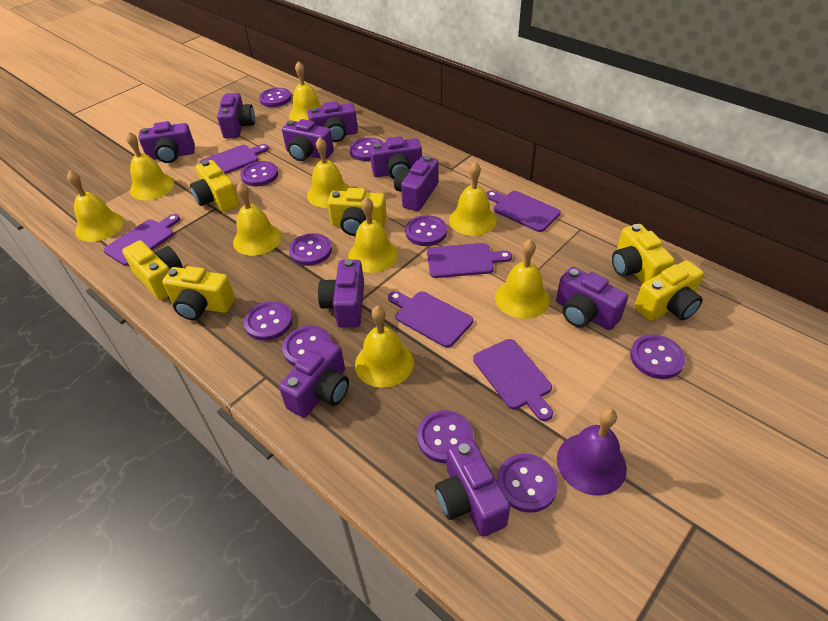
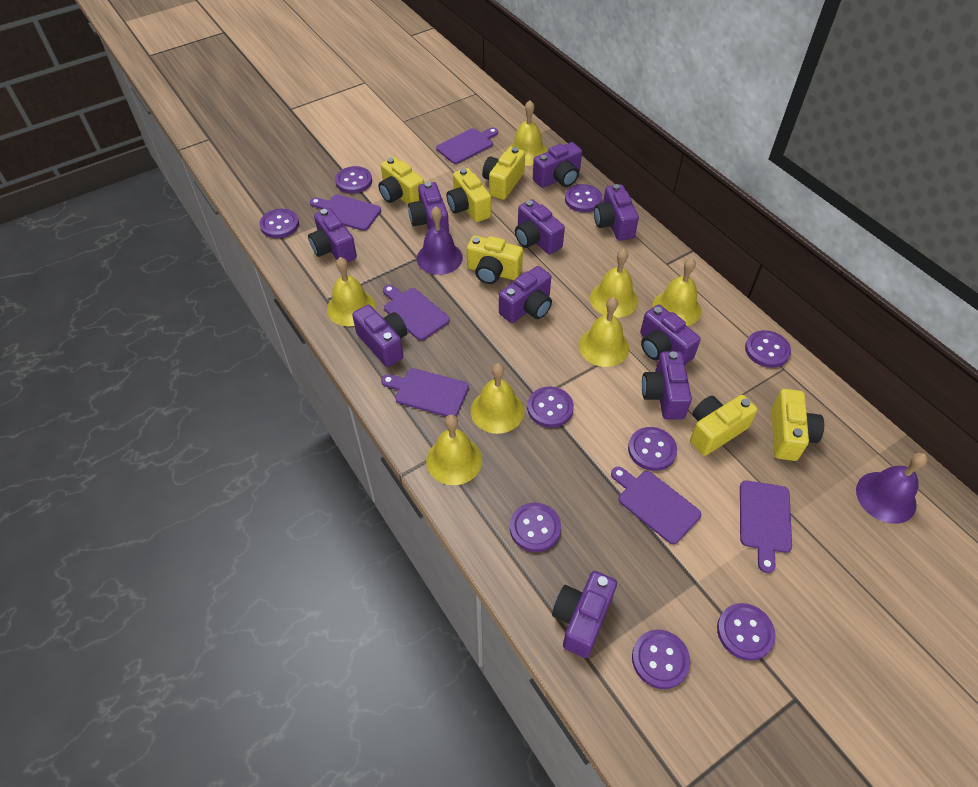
purple bell: [557,408,627,496] = 1 -> [417,206,463,275] [856,453,928,524] = 2
purple button: [240,161,278,186] [244,301,293,341] [259,88,291,107] [282,326,332,366] [289,233,332,266] [349,137,384,161] [405,215,447,246] [417,410,473,463] [497,454,558,513] [630,335,686,379] = 10 -> [259,209,299,238] [335,166,372,193] [510,503,561,552] [527,386,574,428] [565,184,602,212] [628,427,677,471] [632,629,691,689] [717,603,776,661] [745,330,791,368] = 9
yellow bell: [67,170,124,242] [126,131,174,200] [233,182,282,256] [289,61,322,122] [307,137,350,208] [348,197,398,273] [355,306,414,388] [449,162,497,236] [495,239,550,319] = 9 -> [327,257,376,326] [426,414,482,485] [471,363,524,434] [510,100,548,166] [579,297,629,367] [590,249,638,318] [652,258,701,326] = 7

